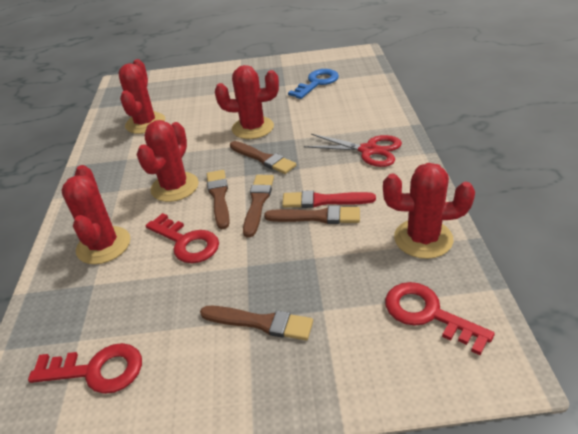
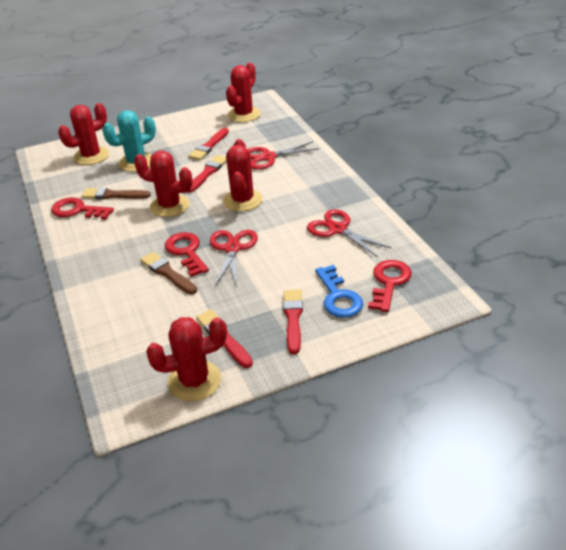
brown brush: [200,306,313,340] [207,170,230,229] [230,141,296,174] [243,175,274,238] [264,205,360,224] = 5 -> [81,187,151,199] [140,252,197,294] = 2
red brush: [282,190,376,208] = 1 -> [187,155,226,193] [189,128,229,160] [196,309,253,368] [283,290,303,354] = 4
red scissors: [304,134,402,167] = 1 -> [210,230,258,286] [247,142,318,170] [307,209,392,257] = 3
turquoise cactus: none = 0 -> [102,110,156,172] = 1

